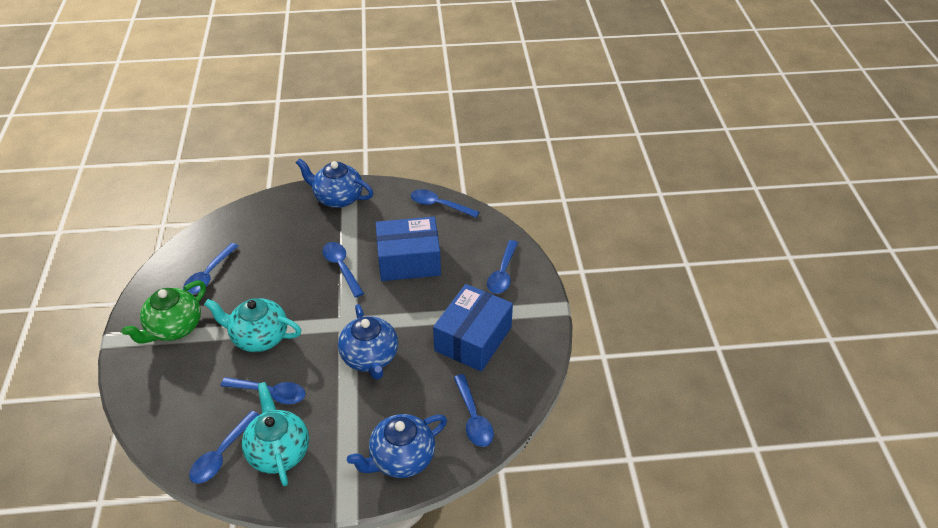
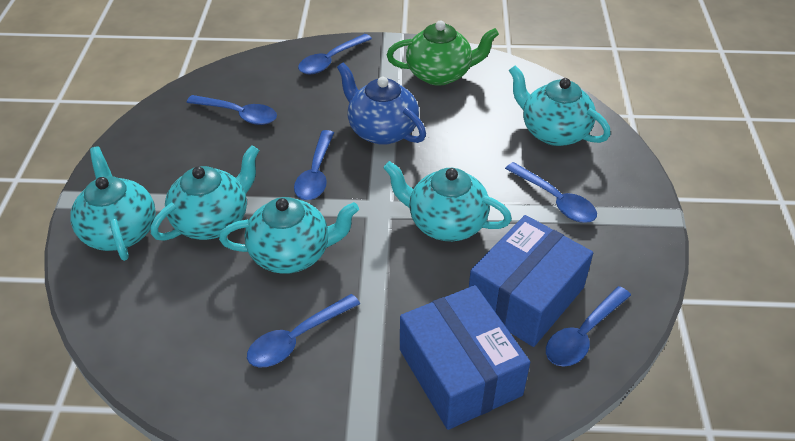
blue spoon: [183,243,238,294] [189,411,260,484] [221,377,306,404] [322,242,364,298] [411,189,479,218] [454,374,494,447] [487,240,518,294] = 7 -> [186,95,277,125] [247,294,360,368] [294,130,334,200] [298,34,372,74] [505,162,597,223] [546,286,631,367] = 6
blue teapot: [296,158,373,208] [338,304,398,380] [347,414,447,478] = 3 -> [337,62,426,145] = 1
turquoise teapot: [204,298,301,352] [242,382,309,486] = 2 -> [70,146,156,261] [151,145,259,241] [219,197,359,274] [383,161,512,241] [509,65,611,146] = 5

